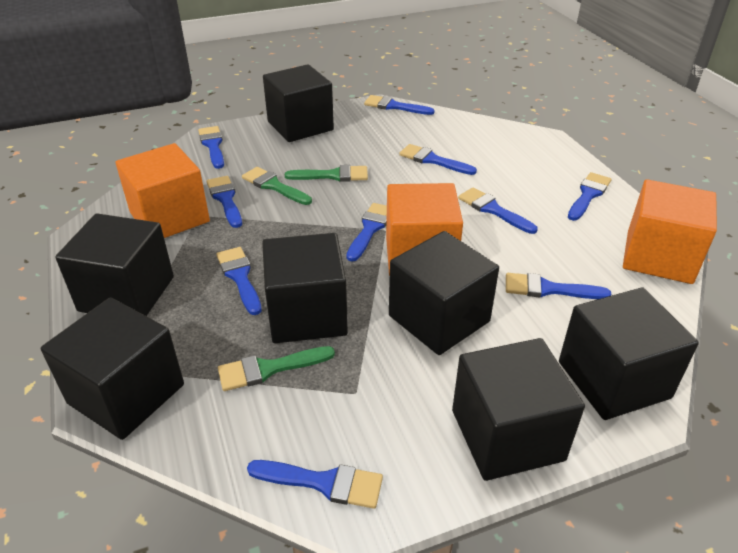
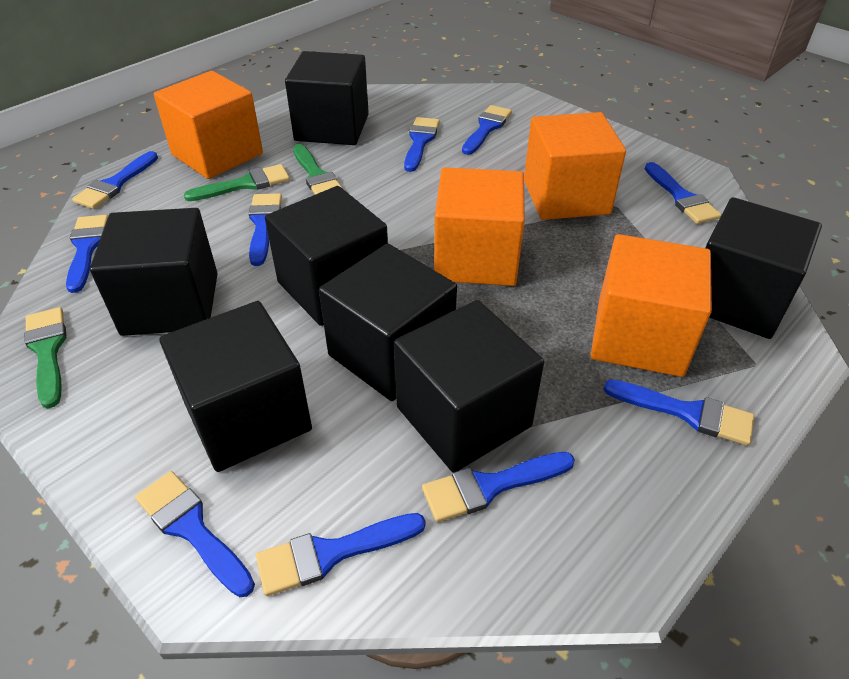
orange cube: [116,143,210,238] [386,183,463,276] [623,179,717,284] = 3 -> [154,71,263,179] [434,167,525,286] [524,112,626,220] [591,234,712,377] = 4

